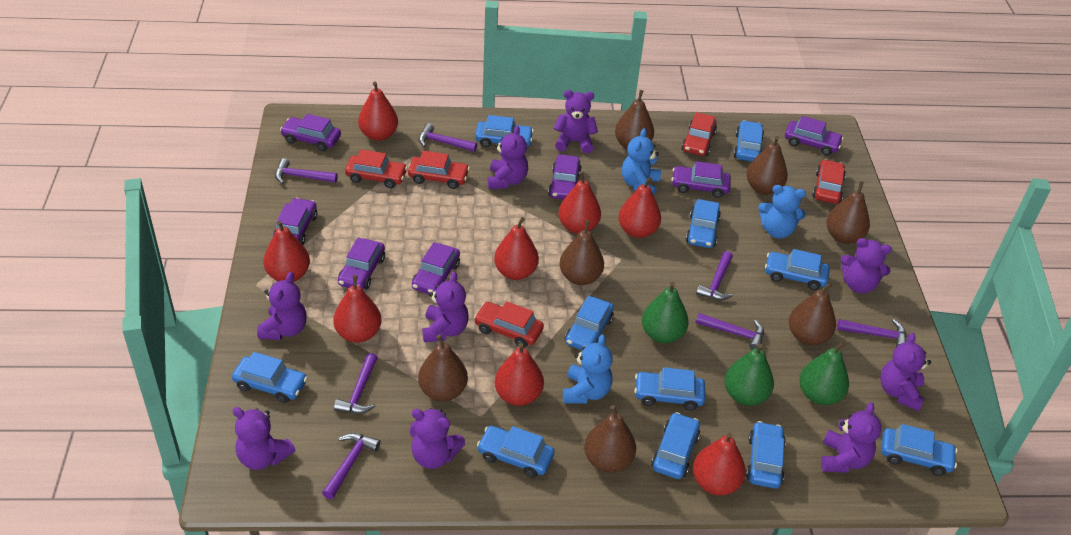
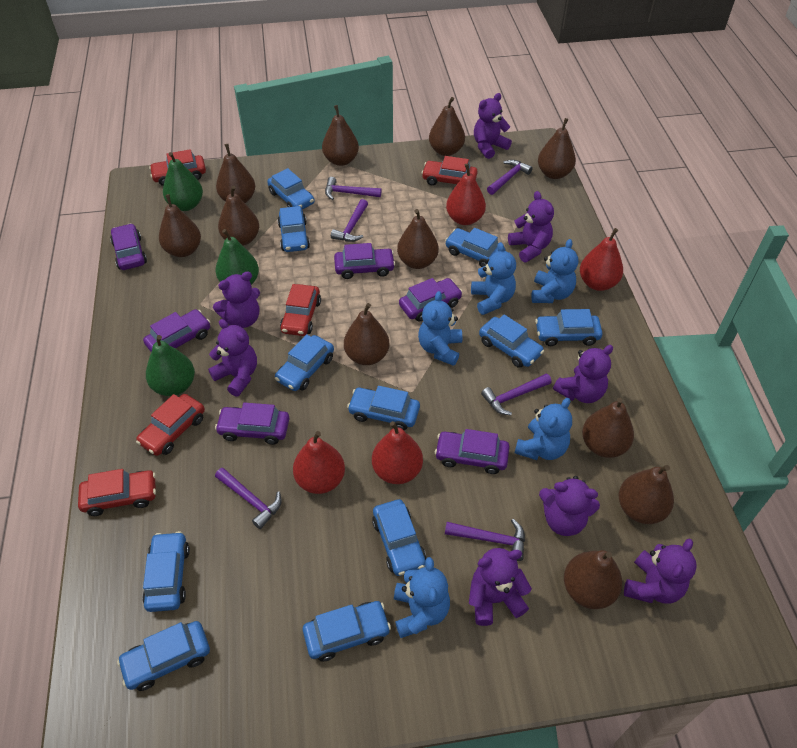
blue teddy bear: [563,334,613,404] [622,128,661,196] [758,185,806,239] = 3 -> [394,557,450,638] [418,291,462,366] [471,242,516,315] [515,398,572,460] [531,239,578,303] = 5
brown pear: [418,334,468,401] [560,220,604,285] [584,405,636,473] [615,90,654,149] [746,136,788,194] [789,283,836,345] [827,181,870,244] = 7 -> [159,194,201,257] [216,144,255,203] [218,185,259,246] [322,105,359,166] [344,303,390,365] [397,209,439,269] [429,97,465,156] [538,118,576,179] [564,550,622,609] [582,398,634,458] [619,465,674,524] = 11
purple car: [273,198,317,245] [280,114,341,151] [338,237,385,290] [412,242,460,294] [548,154,582,200] [672,161,731,198] [785,116,843,156] = 7 -> [110,223,147,270] [143,309,210,352] [215,402,289,445] [334,243,395,279] [399,278,462,322] [435,429,510,474] = 6
purple hammer: [275,158,338,184] [322,433,380,499] [334,353,378,414] [419,123,477,152] [696,251,733,300] [696,313,764,350] [837,319,907,347] = 7 -> [215,468,282,529] [325,177,382,200] [331,199,368,242] [445,519,525,561] [481,373,552,415] [487,160,533,195] = 6
purple teddy bear: [233,407,295,470] [257,272,307,340] [410,408,465,469] [422,272,469,342] [488,126,528,189] [554,90,598,153] [821,402,882,472] [841,238,892,294] [880,333,931,411] = 9 -> [208,319,257,397] [213,271,260,328] [469,548,532,626] [474,93,512,159] [508,191,554,262] [539,476,600,536] [553,345,613,403] [624,538,697,604] = 8
red pear: [263,221,310,282] [333,275,382,343] [358,82,398,141] [494,217,539,280] [494,343,544,406] [558,171,601,234] [618,177,661,238] [693,432,746,496] = 8 -> [293,431,345,494] [372,421,423,484] [446,163,486,225] [580,228,623,291] = 4

